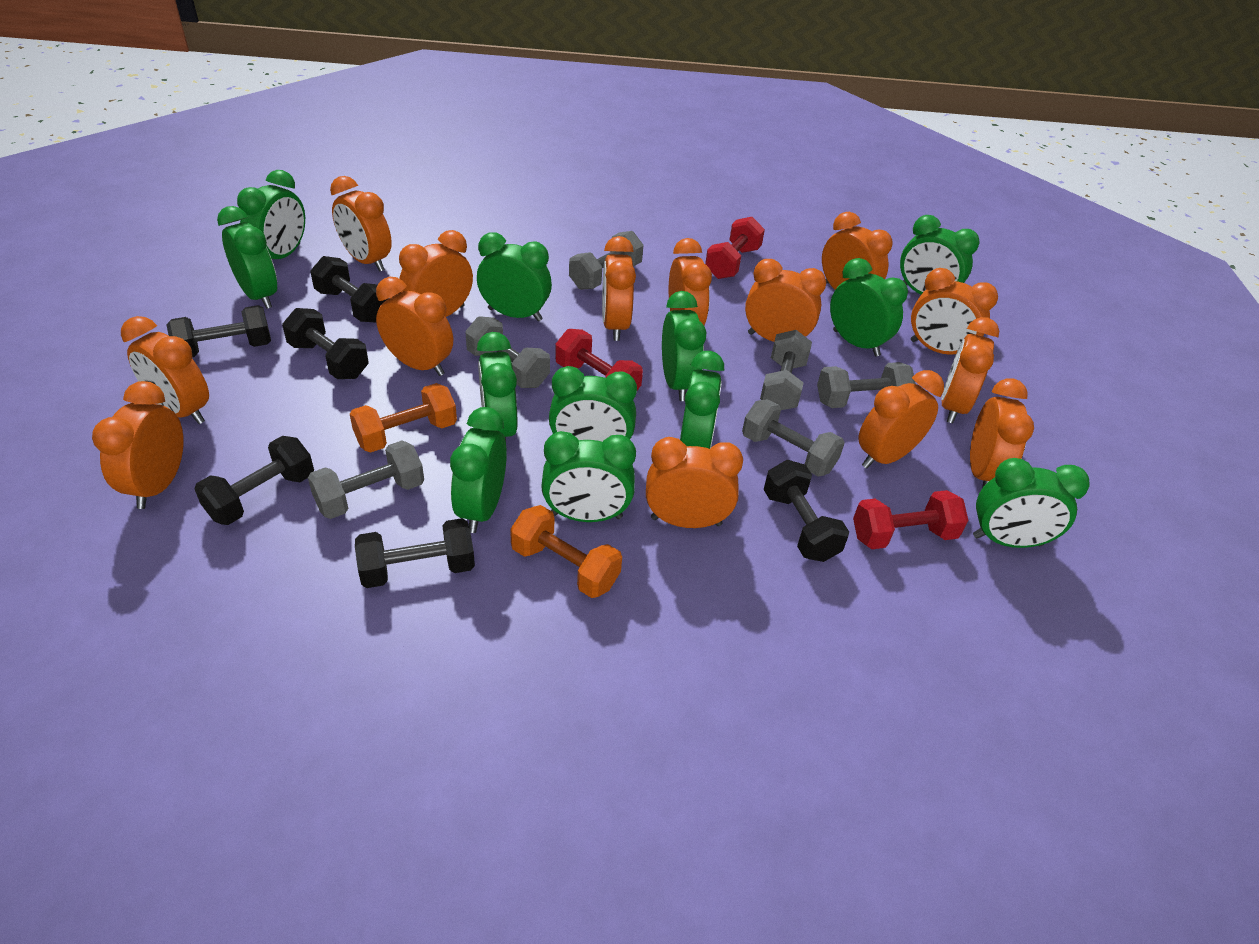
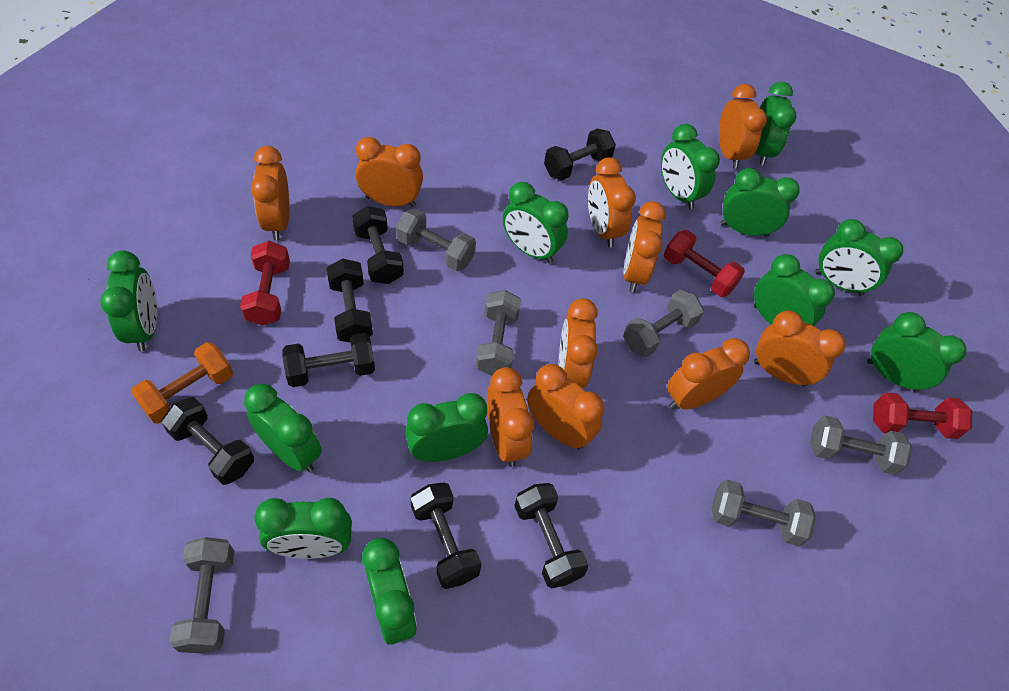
black dumbbell: [166,305,271,357] [194,436,314,525] [282,308,369,379] [310,256,389,323] [355,518,475,588] [763,460,849,562] = 6 -> [161,397,254,485] [282,333,375,387] [327,259,373,342] [352,206,404,284] [411,482,482,589] [514,483,588,588] [544,128,616,180] = 7
orange clock: [92,381,184,509] [121,316,209,424] [330,176,392,272] [376,277,453,376] [399,230,473,317] [602,236,636,341] [646,437,743,528] [669,238,712,325] [745,259,826,342] [822,212,893,290] [858,370,944,468] [911,268,998,355] [941,317,999,423] [970,378,1034,488] = 14 -> [251,146,289,241] [356,137,423,207] [487,367,534,467] [527,364,605,450] [558,298,598,388] [588,157,636,247] [624,201,666,292] [667,338,750,410] [719,84,767,169] [754,310,845,387] = 10
orange dumbbell: [350,383,457,453] [510,505,622,598] = 2 -> [131,342,233,424] = 1

